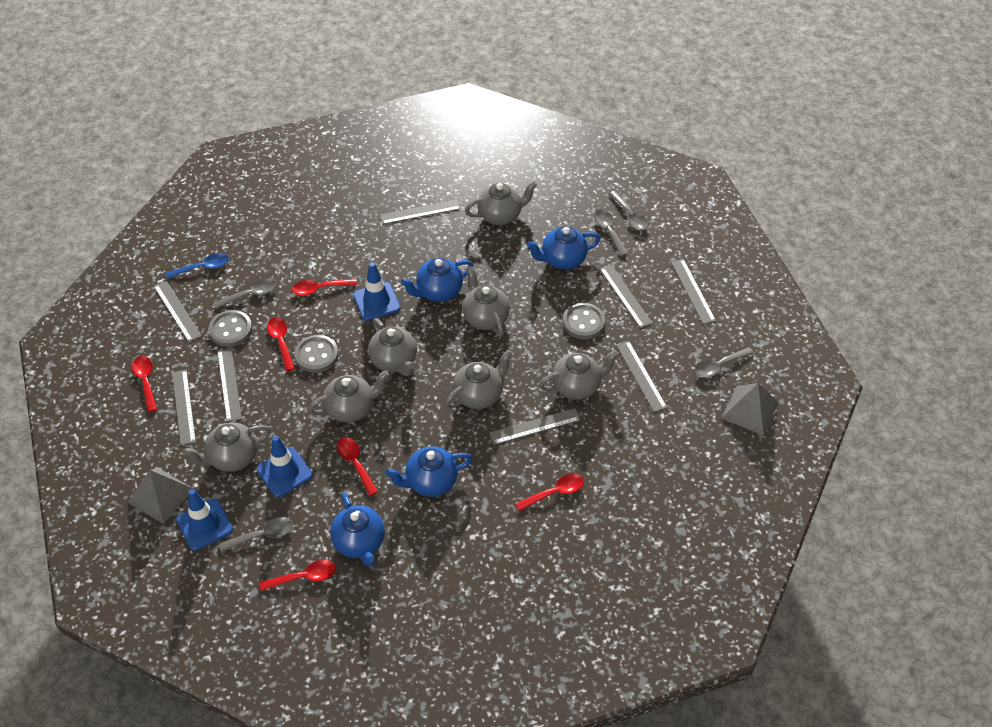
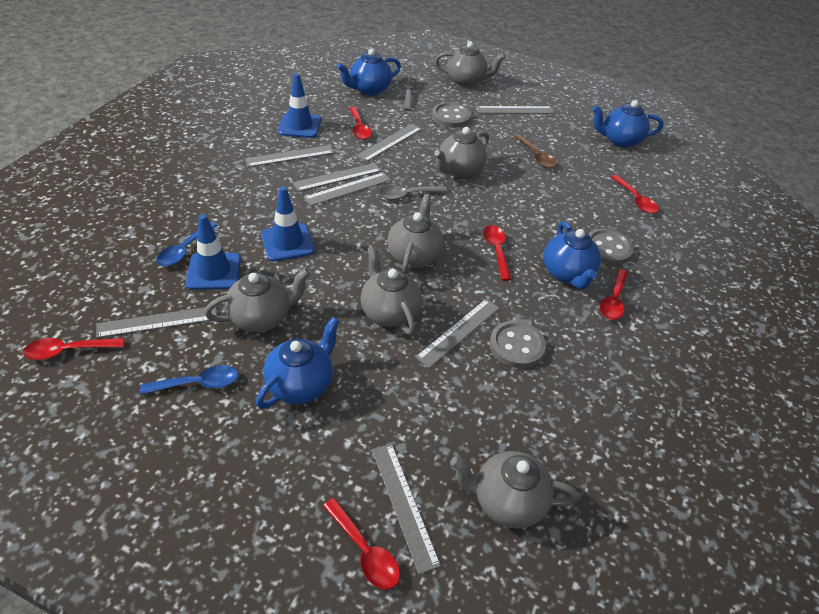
blue spoon: [165,253,229,279] = 1 -> [140,365,239,395] [156,222,218,266] = 2
brown spoon: none = 0 -> [514,134,556,168] = 1
grey pyramid: [127,468,194,524] [721,383,779,436] = 2 -> none = 0
grey spoon: [214,278,277,309] [219,517,293,552] [594,209,628,256] [609,191,648,230] [695,347,754,378] = 5 -> [379,186,447,200] [400,77,417,111] = 2
grey teapot: [183,422,271,472] [309,370,389,423] [368,318,417,376] [445,349,513,409] [462,266,510,336] [465,181,537,225] [539,350,619,400] = 7 -> [205,269,310,332] [360,246,422,335] [387,194,444,274] [434,127,489,178] [435,41,505,87] [450,451,579,529] = 6

